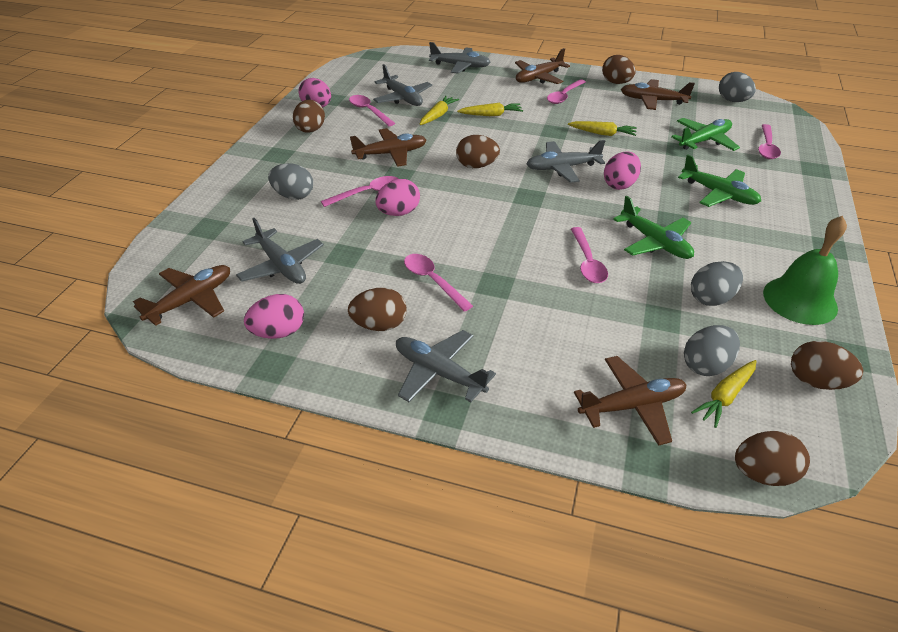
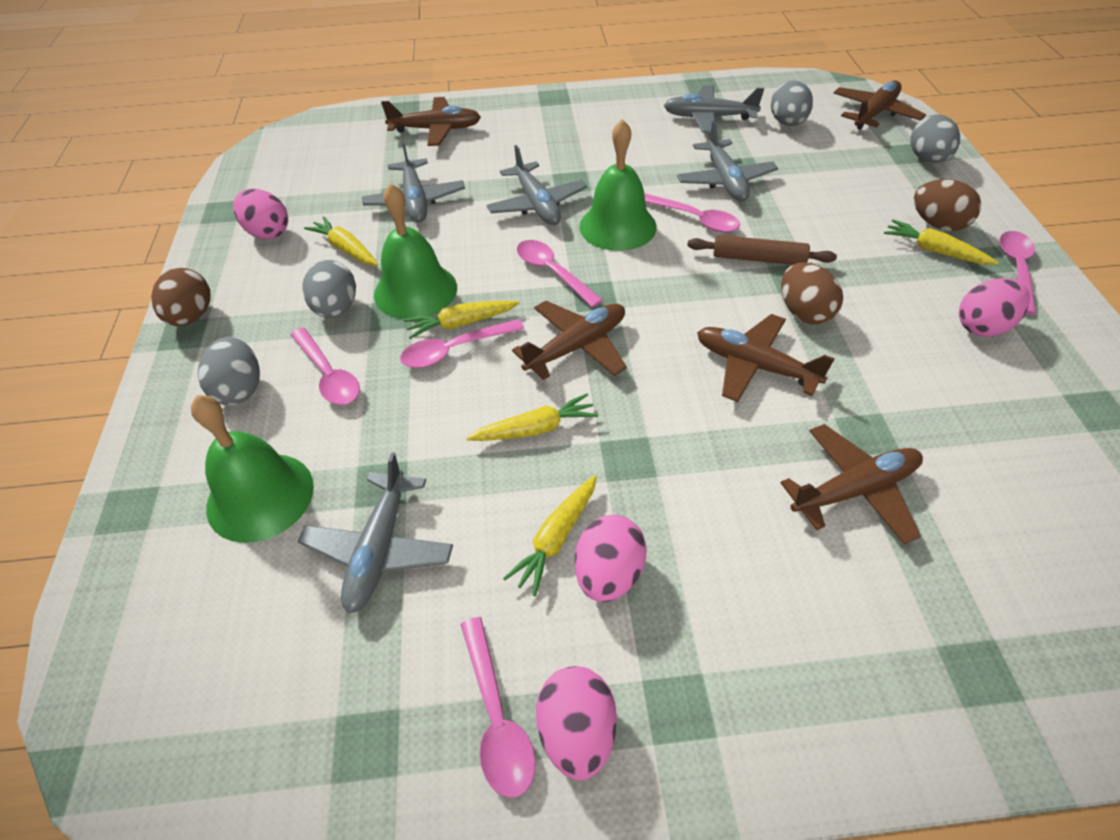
brown egg: [293,100,325,133] [348,288,407,331] [456,135,500,168] [602,55,636,84] [735,431,810,486] [791,341,863,390] = 6 -> [151,268,211,326] [781,262,843,324] [914,179,981,231] = 3
brown rolling pin: none = 0 -> [687,235,837,265] = 1
green bell: [763,216,847,325] = 1 -> [191,395,314,543] [374,183,457,319] [579,119,657,251] = 3
green plane: [613,196,694,259] [671,118,740,151] [678,154,761,207] = 3 -> none = 0
yellow carrot: [419,96,459,125] [457,103,523,116] [568,121,637,136] [691,360,757,428] = 4 -> [304,216,378,266] [404,300,520,339] [466,393,598,441] [503,475,597,596] [884,219,999,265] = 5

